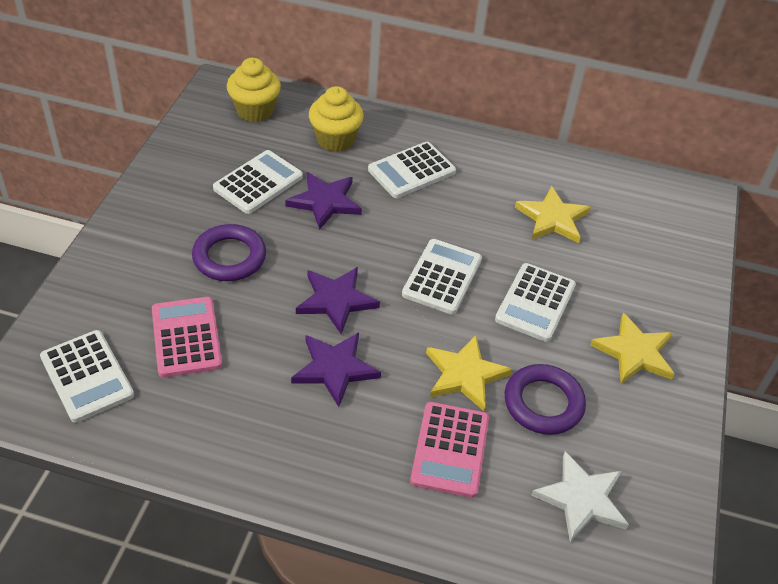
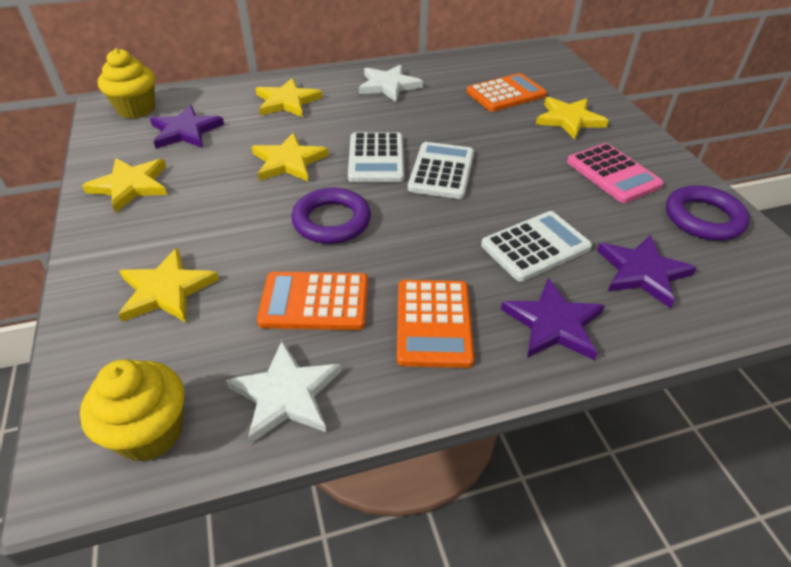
orange calculator: none = 0 -> [257,272,368,330] [397,280,474,368] [467,73,547,112] = 3
pink calculator: [152,297,222,378] [410,402,489,498] = 2 -> [567,143,664,203] = 1
white calculator: [40,330,134,423] [213,150,303,214] [368,142,456,198] [402,239,482,314] [495,263,576,342] = 5 -> [348,132,404,182] [408,142,474,199] [481,211,592,282] = 3
white star: [531,451,629,542] = 1 -> [226,341,341,444] [359,65,423,102] = 2
yellow star: [426,335,512,411] [515,186,591,243] [590,313,675,384] = 3 -> [82,158,167,213] [118,248,219,322] [252,133,329,181] [255,78,322,117] [536,97,609,139] = 5

